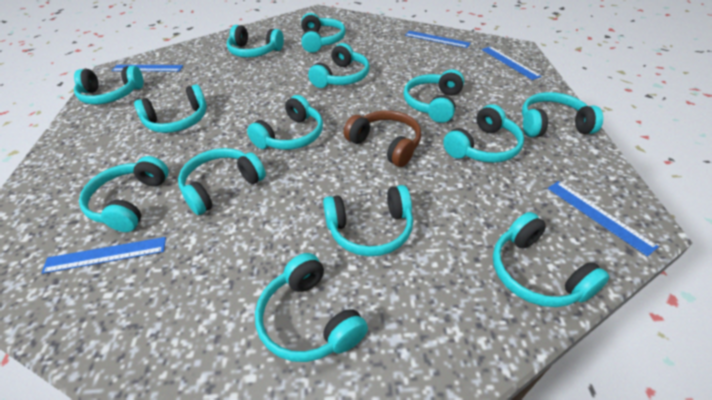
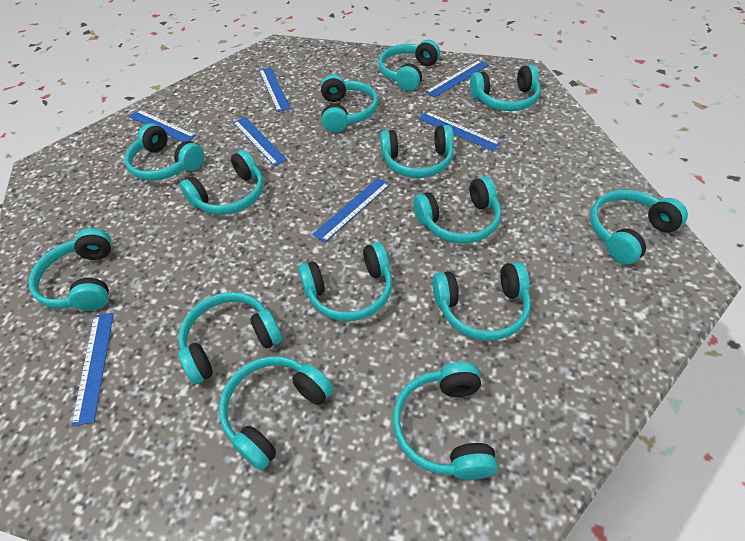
blue ruler: [42,237,166,274] [111,65,183,71] [405,31,471,48] [482,46,542,80] [547,181,659,257] = 5 -> [71,313,114,426] [129,110,196,142] [233,117,287,166] [259,67,291,112] [312,178,390,243] [418,111,501,151] [425,60,489,98] = 7
brown headphones: [343,110,421,167] = 1 -> none = 0

